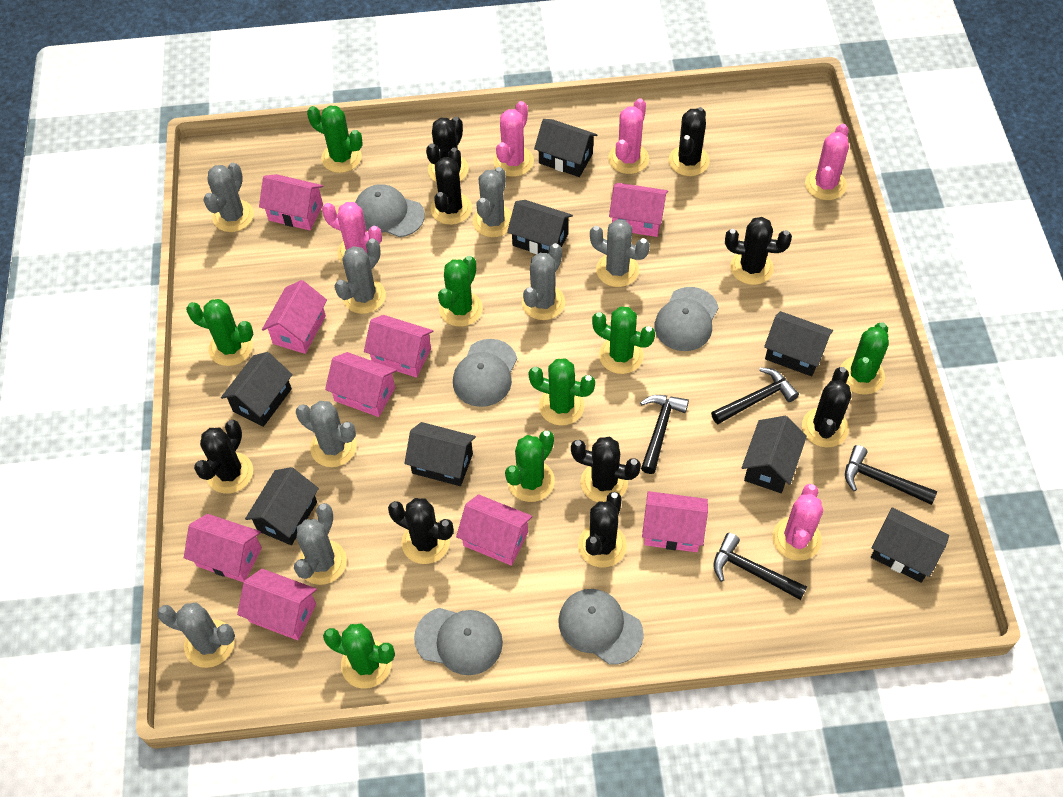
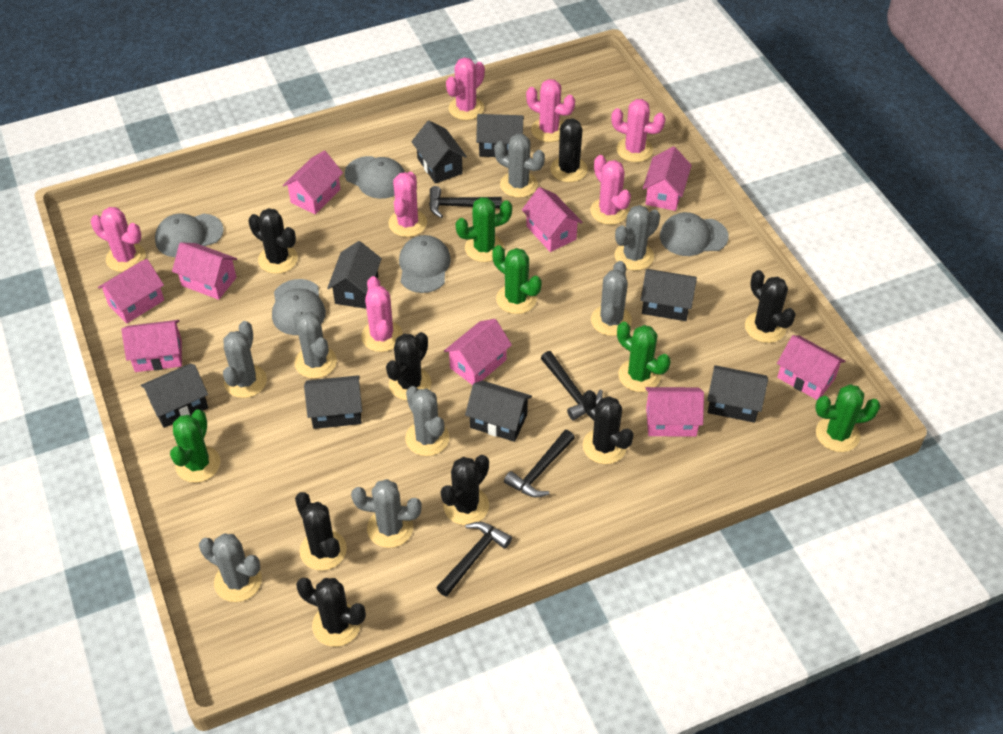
black cactus: [194,420,253,494] [388,498,454,564] [426,117,469,182] [431,148,472,225] [571,437,641,502] [578,492,627,567] [669,107,710,176] [725,217,792,285] [802,367,851,448] = 9 -> [248,208,298,274] [295,492,347,571] [296,578,366,647] [386,332,431,400] [441,455,489,525] [550,118,588,182] [583,390,634,464] [745,270,796,343] = 8
green cactus: [186,299,253,366] [307,106,363,173] [323,624,395,689] [438,256,483,327] [505,431,555,502] [529,358,595,426] [592,307,655,374] [840,322,889,395] = 8 -> [170,409,220,483] [456,197,512,262] [492,245,542,314] [617,322,670,392] [815,384,880,452] = 5
pink cactus: [322,202,382,264] [493,101,534,177] [609,98,649,174] [772,484,823,561] [805,124,849,200] = 5 -> [91,207,146,272] [361,276,403,352] [388,172,427,237] [446,57,485,120] [526,79,575,142] [590,155,631,225] [611,99,666,162] = 7

